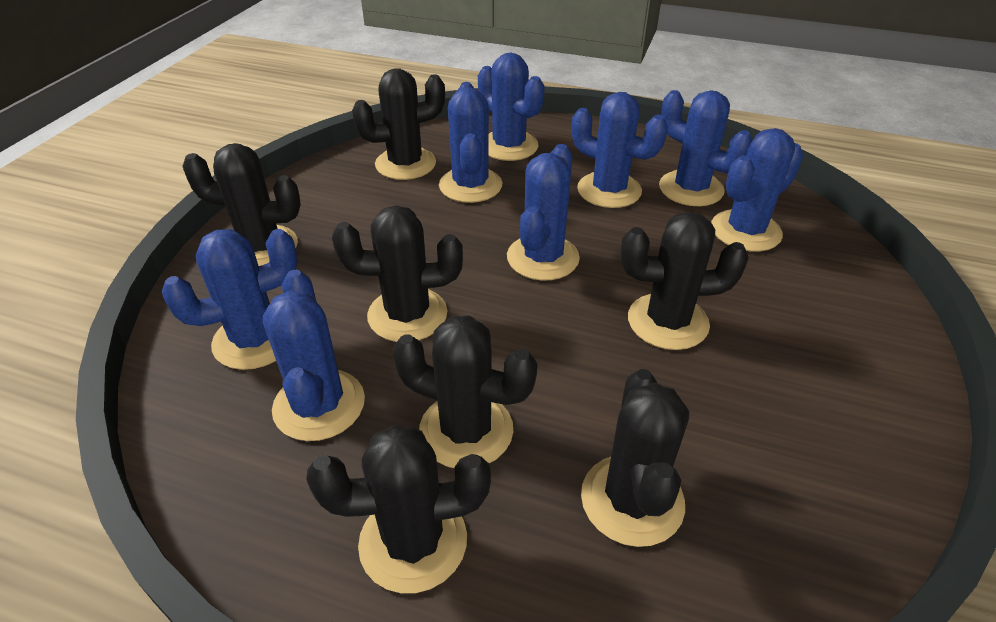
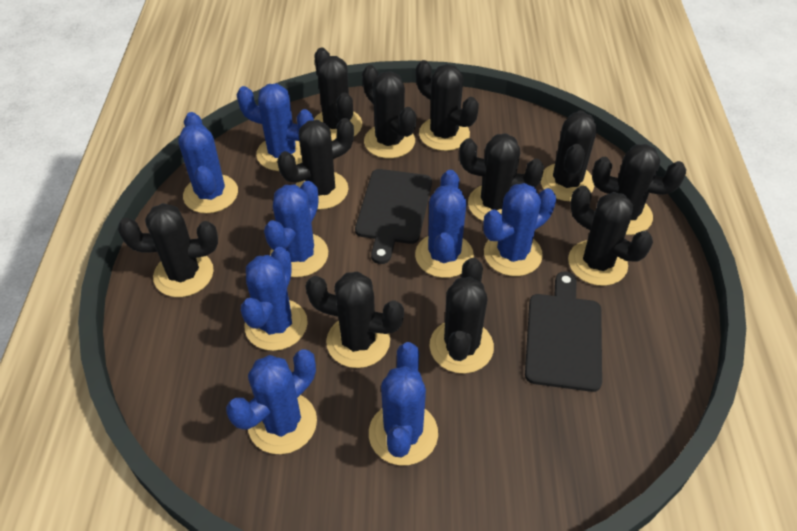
black cactus: [182,143,301,266] [306,424,491,593] [332,205,463,342] [352,68,445,180] [393,315,537,468] [581,369,689,547] [620,212,749,350] = 7 -> [118,203,218,297] [277,118,354,210] [306,272,404,368] [314,48,362,141] [362,65,416,158] [416,60,479,151] [430,258,494,374] [459,133,544,221] [541,110,597,201] [568,186,653,286] [592,144,686,235] = 11
black cutting board: none = 0 -> [355,169,432,264] [525,272,602,392] = 2

